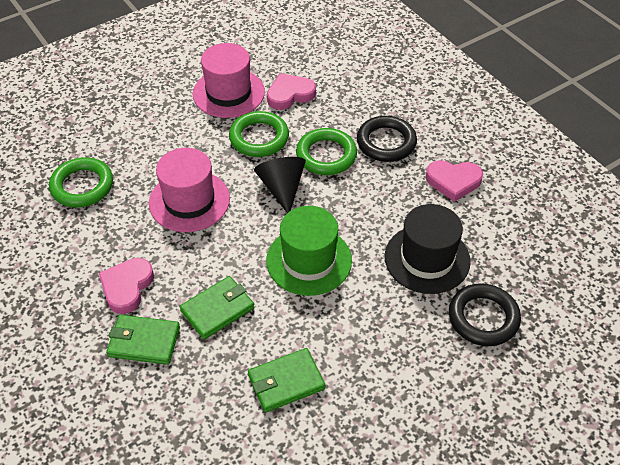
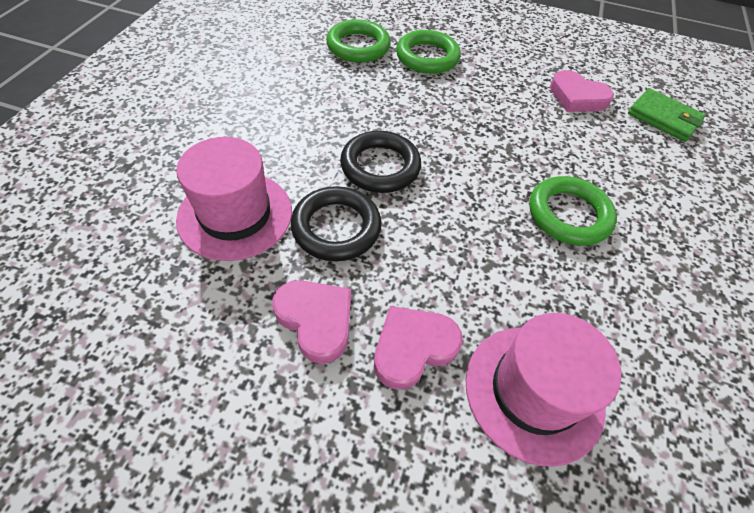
black cone: [254,157,306,213] = 1 -> none = 0
black hat: [385,204,471,294] = 1 -> none = 0
green hat: [266,206,352,296] = 1 -> none = 0
green wallet: [106,315,180,365] [180,276,254,340] [248,348,325,412] = 3 -> [628,88,706,142] = 1

